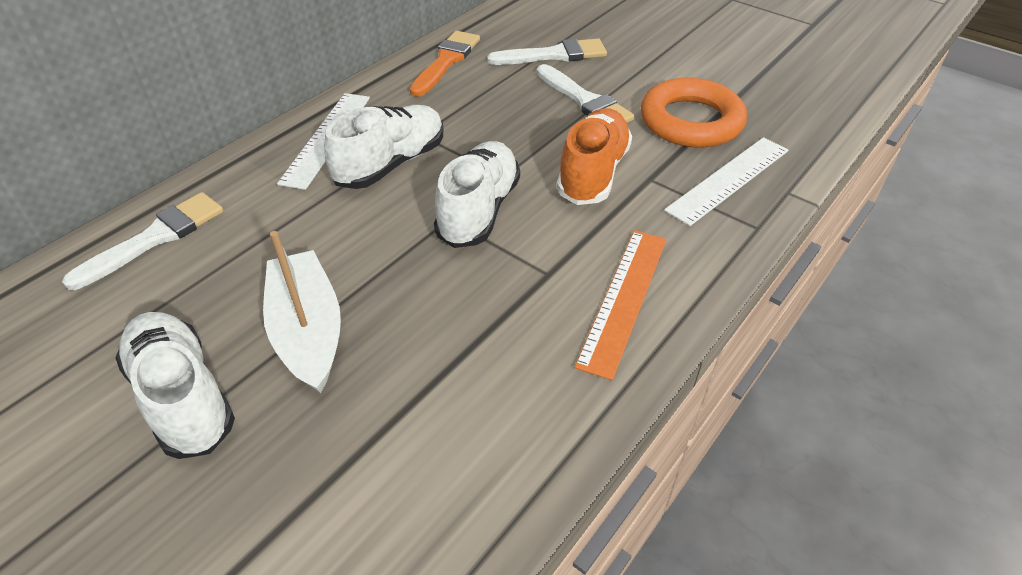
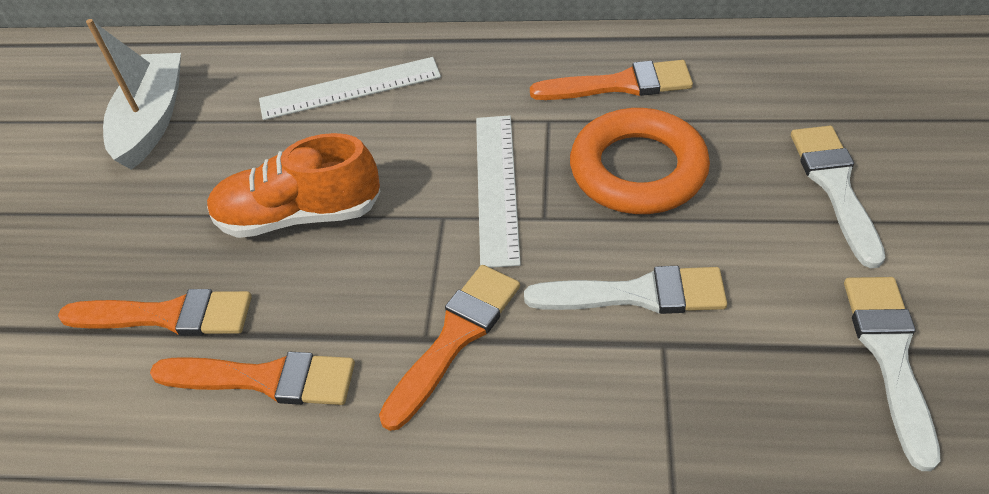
orange brush: [410,31,480,97] = 1 -> [58,289,252,336] [150,352,355,405] [379,265,520,431] [530,60,693,100] = 4
orange ruler: [575,230,667,380] = 1 -> none = 0
white shoe: [116,312,235,459] [324,105,443,189] [434,141,520,248] = 3 -> none = 0

